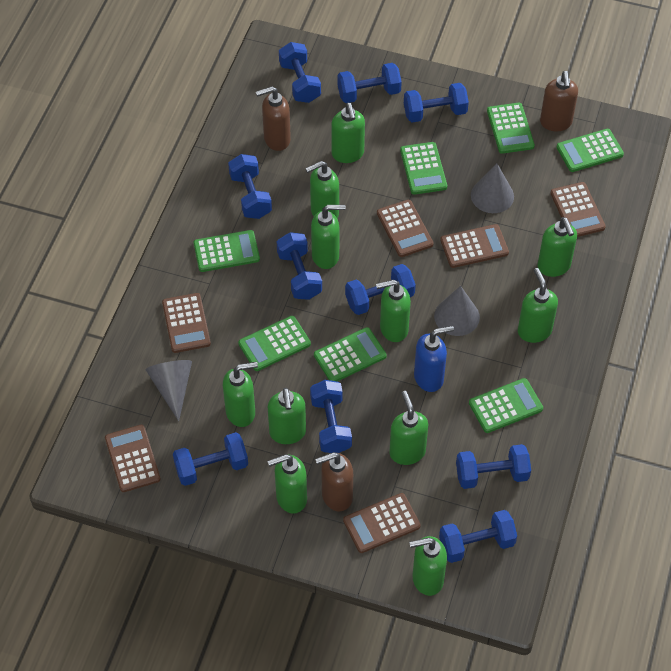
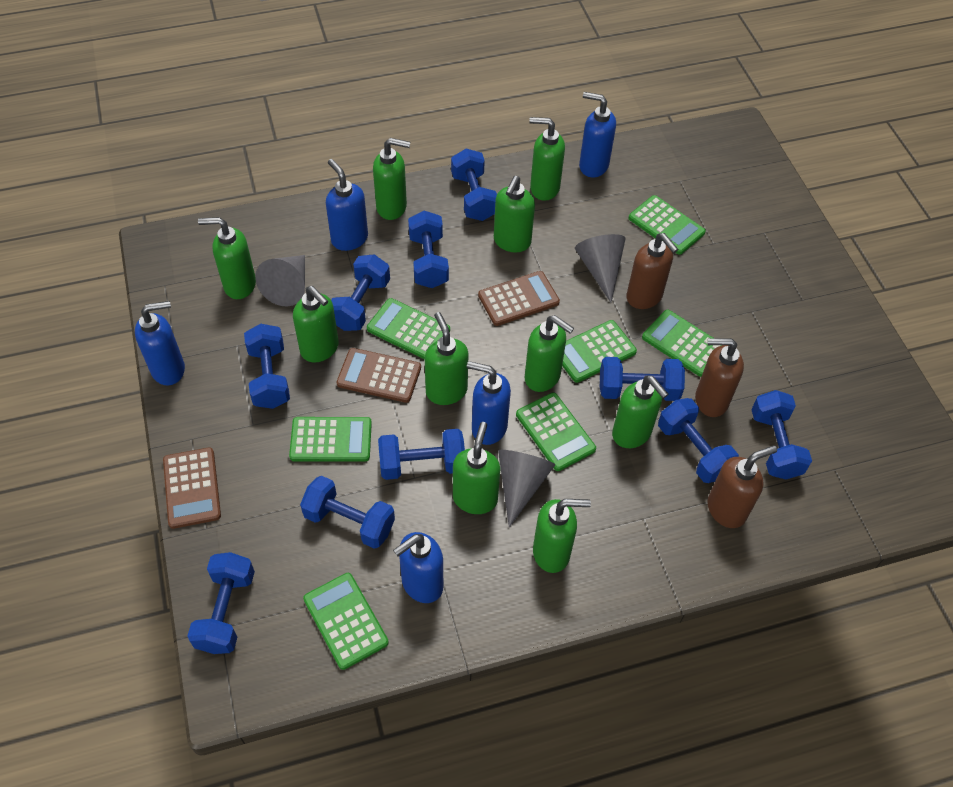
blue soap dispenser: [414,326,454,392] = 1 -> [135,301,185,385] [326,159,368,251] [393,532,443,603] [467,361,511,445] [579,92,616,177] = 5
brown calculator: [105,425,161,492] [162,293,211,353] [343,493,421,553] [377,200,434,257] [440,224,509,268] [550,182,606,237] = 6 -> [163,447,221,529] [337,348,421,403] [478,271,560,326] = 3
green soap dispenser: [223,362,258,427] [267,454,307,514] [268,388,306,444] [305,161,339,218] [311,205,346,269] [331,103,365,163] [376,280,411,342] [389,391,428,465] [409,536,447,596] [518,268,558,343] [538,217,577,277] = 11 -> [198,217,256,299] [293,286,339,363] [373,138,410,220] [425,312,469,405] [453,422,501,514] [494,176,535,252] [525,315,574,392] [529,117,565,201] [533,499,591,573] [612,375,668,448] = 10

